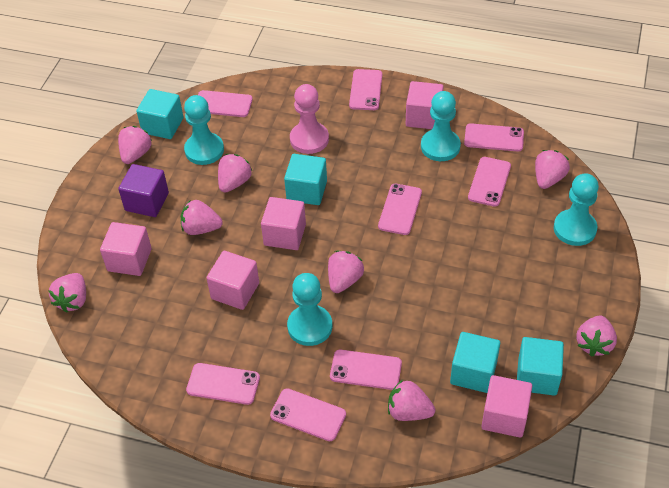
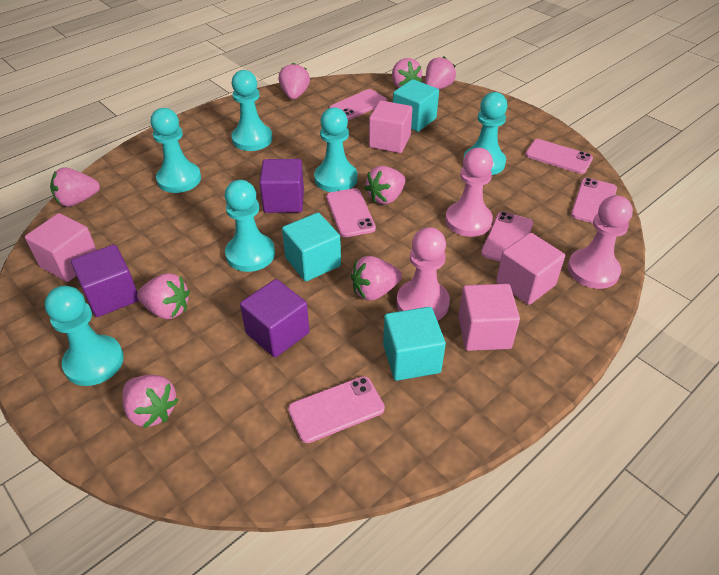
pink cube: [100,222,152,276] [207,251,259,310] [261,197,306,250] [406,81,444,129] [481,375,532,438] = 5 -> [25,213,97,282] [369,101,412,153] [458,284,520,351] [496,233,565,305] = 4
pink pawn: [290,84,329,154] = 1 -> [396,227,450,321] [445,148,493,237] [568,195,633,289] = 3
pink phone: [186,363,260,405] [198,90,253,117] [270,388,346,441] [330,350,402,390] [349,69,382,110] [378,184,422,235] [464,123,524,152] [468,157,511,207] = 8 -> [288,376,385,443] [326,188,376,237] [329,89,387,120] [481,212,533,262] [525,139,593,174] [571,178,617,223] = 6
purple cube: [118,164,169,217] = 1 -> [71,244,139,317] [240,279,309,358] [260,159,304,213] = 3
turquoise cube: [136,89,183,139] [284,154,327,205] [450,332,500,393] [517,337,564,396] = 4 -> [282,213,341,281] [383,307,446,381] [393,79,439,132] = 3
turquoise pawn: [184,95,224,165] [287,273,332,346] [421,91,461,161] [554,173,599,246] = 4 -> [45,286,124,386] [151,108,201,193] [225,180,275,272] [231,70,272,151] [314,107,358,192] [463,92,507,175] = 6

